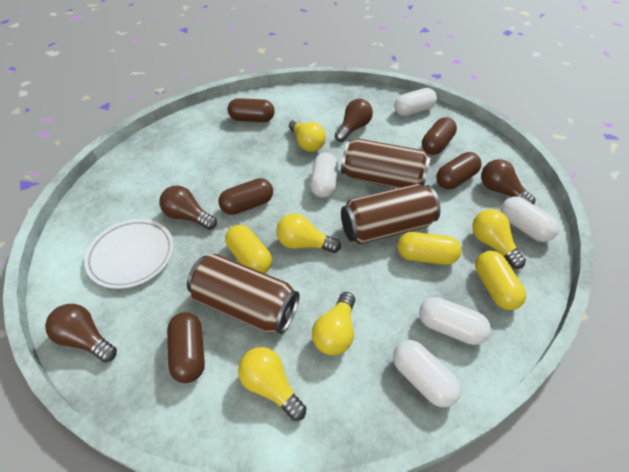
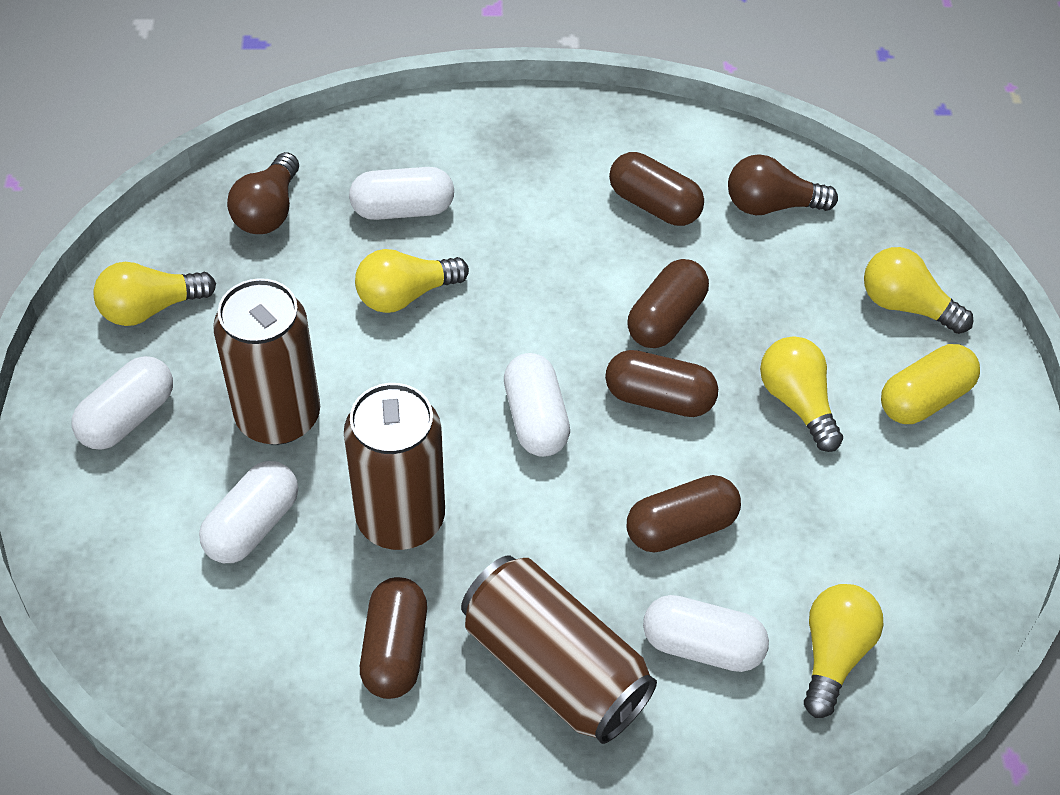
brown light bulb: [45,304,117,363] [159,186,217,230] [335,99,373,142] [481,159,535,205] = 4 -> [227,152,299,234] [728,154,838,215] = 2
white plate: [84,219,174,289] = 1 -> none = 0
yellow capsule: [225,225,272,273] [398,232,461,265] [475,251,526,310] = 3 -> [881,344,980,424] = 1

